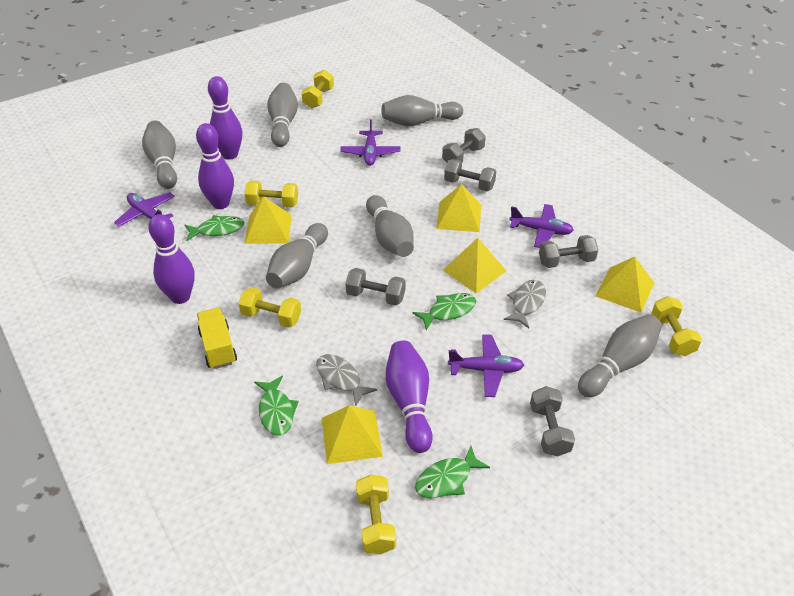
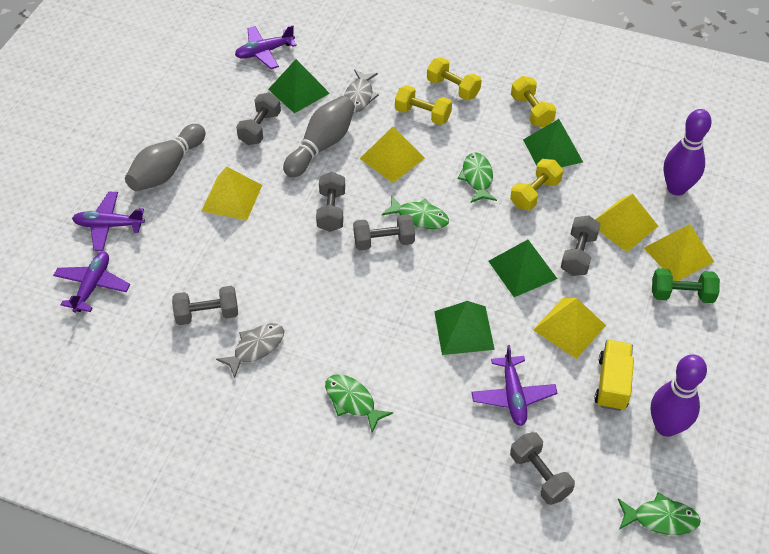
green dumbbell: none = 0 -> [652,268,720,303] = 1
green pyramid: none = 0 -> [268,59,330,113] [434,301,495,355] [489,240,557,297] [523,119,583,167] = 4
grey bowling pin: [142,121,177,189] [266,223,328,289] [267,82,298,147] [366,195,414,257] [382,95,463,126] [578,314,662,397] = 6 -> [125,124,206,191] [283,96,355,178] = 2
grey dumbbell: [345,268,406,305] [442,128,486,163] [444,159,496,191] [530,386,575,457] [539,235,598,268] = 5 -> [172,286,238,325] [236,92,281,145] [316,172,345,232] [353,214,415,250] [510,432,575,505] [561,216,601,276] = 6
purple bowling pin: [148,214,195,304] [196,123,234,209] [208,76,242,160] [386,340,433,453] = 4 -> [651,354,707,437] [663,109,712,196] = 2
yellow dumbbell: [238,287,301,328] [244,181,298,208] [301,70,334,108] [356,474,396,555] [651,296,702,356] = 5 -> [395,85,452,125] [427,57,481,100] [510,159,563,210] [511,76,556,127] = 4

